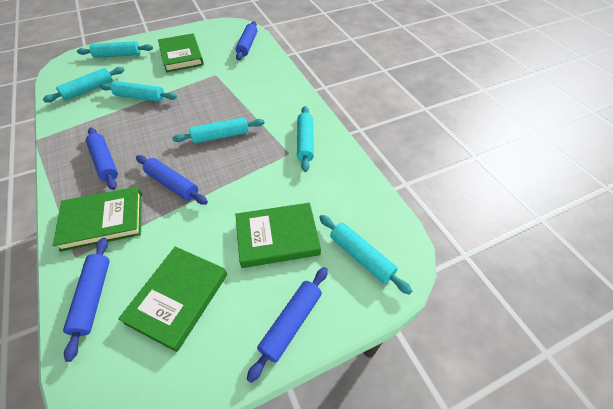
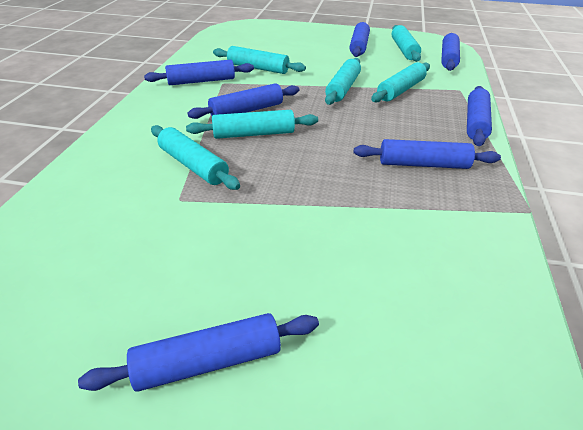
blue rolling pin: [63,237,110,362] [86,127,118,190] [136,155,208,205] [236,21,257,60] [247,267,328,383] = 5 -> [78,313,319,392] [144,60,254,85] [187,83,299,119] [349,22,370,57] [354,139,501,169] [441,33,460,71] [467,86,492,146] = 7
green book: [53,187,142,252] [118,247,227,352] [158,33,204,72] [235,203,321,268] = 4 -> none = 0

